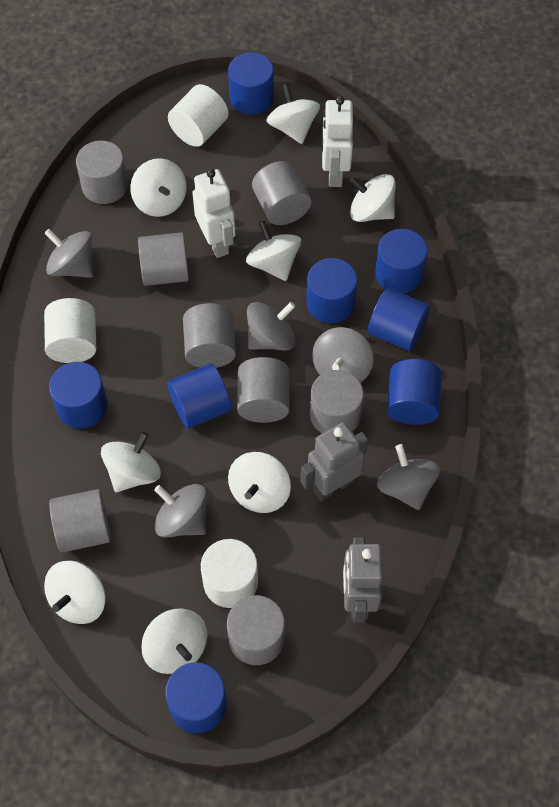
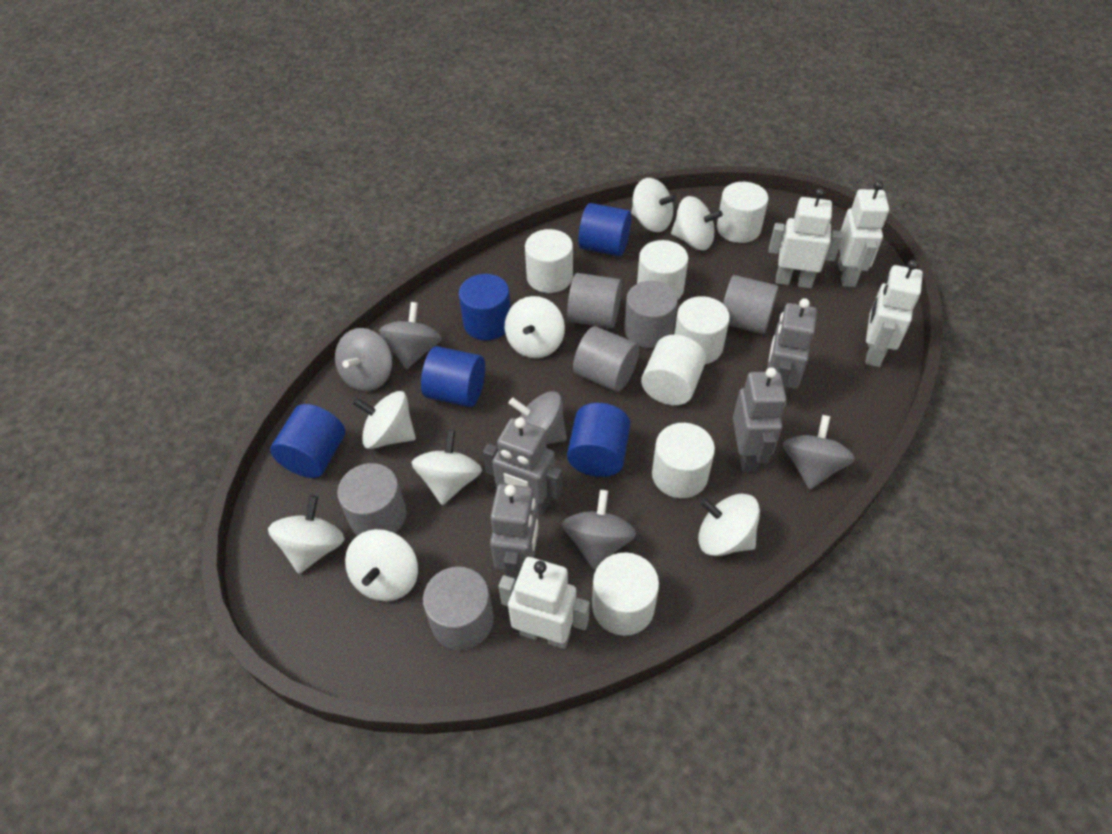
blue cylinder: [49,362,107,429] [165,662,227,733] [167,364,232,429] [228,52,274,114] [306,258,357,323] [368,288,430,351] [375,229,428,294] [387,359,442,425] = 8 -> [270,404,345,478] [421,346,485,407] [459,274,511,340] [567,403,630,477] [579,203,631,256] = 5
grey cylinder: [49,489,111,553] [76,141,128,204] [138,232,189,286] [183,303,236,368] [227,595,285,665] [237,357,289,423] [252,161,311,225] [310,370,364,433] = 8 -> [337,463,407,536] [423,566,494,650] [567,273,622,329] [573,326,639,392] [624,281,678,348] [723,275,779,334] = 6
grey robot: [300,422,368,501] [343,537,383,623] = 2 -> [483,417,562,515] [490,484,539,582] [733,367,787,472] [767,298,817,395] = 4
white cylinder: [44,298,97,363] [168,84,229,147] [201,539,258,608] = 3 -> [525,229,573,293] [592,552,659,636] [637,240,688,299] [641,335,706,405] [652,423,715,498] [674,296,730,364] [717,182,768,243] = 7
white robot: [192,169,236,258] [322,96,353,187] = 2 -> [499,557,590,649] [769,188,843,289] [838,181,889,287] [865,260,923,367] = 4

